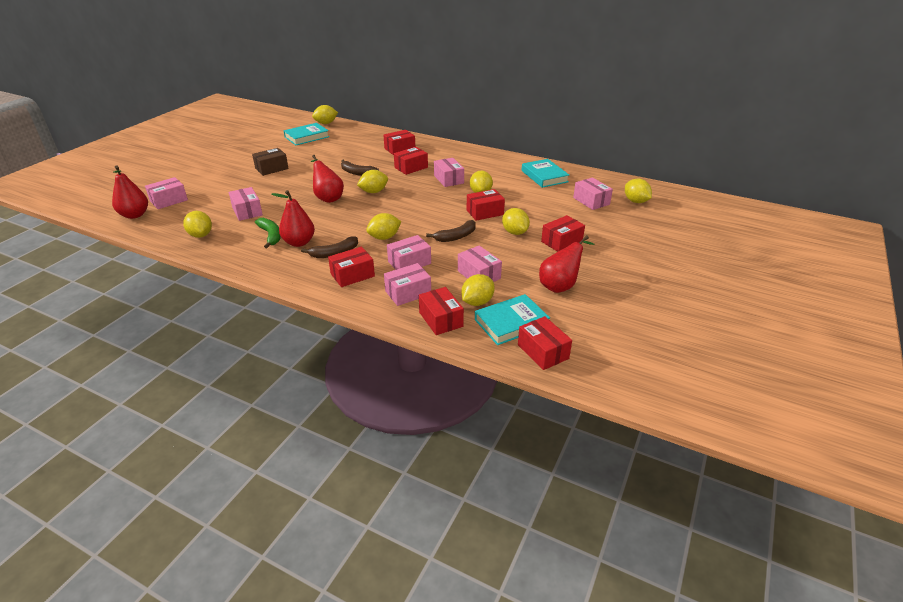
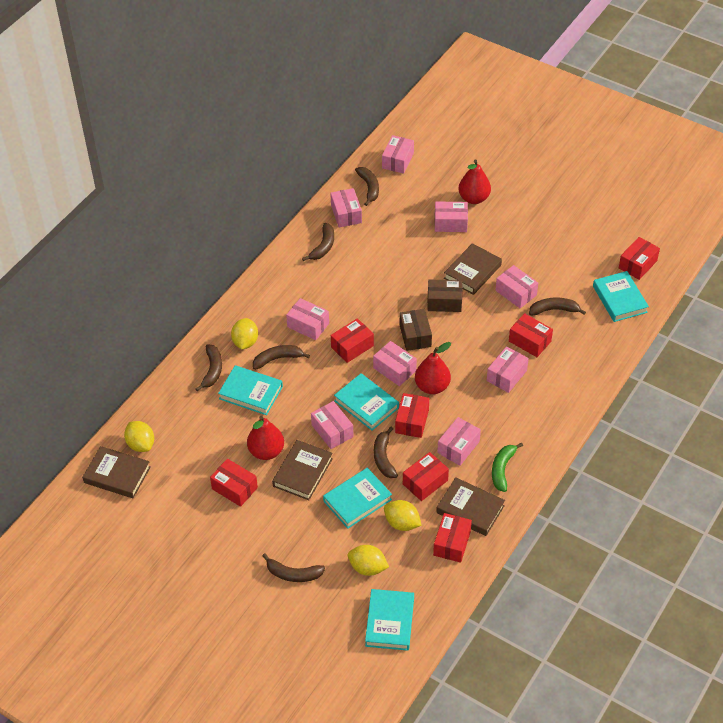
brown banana: [301,236,358,258] [341,160,379,176] [426,220,476,242] = 3 -> [195,345,222,391] [253,345,310,370] [262,553,325,582] [302,223,334,261] [355,167,379,206] [374,427,398,478] [529,297,586,316] = 7
brown book: none = 0 -> [82,446,151,498] [272,440,333,500] [436,477,505,536] [444,243,502,295] = 4
brown box: [252,148,289,176] = 1 -> [400,309,432,351] [427,279,462,312] = 2
pink box: [145,177,188,209] [229,187,263,221] [384,263,431,306] [387,235,431,270] [434,158,464,187] [458,245,502,282] [573,178,613,210] = 7 -> [286,298,329,340] [311,401,354,449] [330,188,362,227] [373,341,417,386] [382,135,414,174] [435,201,468,232] [437,417,481,466] [487,346,529,393] [496,265,538,308] = 9
red pear: [112,165,148,219] [272,190,315,247] [311,155,344,203] [539,235,595,293] = 4 -> [247,416,284,460] [415,342,451,394] [458,159,491,204] = 3
turquoise book: [283,123,329,145] [475,294,550,345] [522,159,569,188] = 3 -> [218,365,283,415] [323,468,392,529] [334,373,399,430] [365,589,414,651] [593,271,649,322] = 5
yellow lemon: [183,211,212,238] [312,105,338,124] [357,170,388,193] [366,213,401,240] [461,274,495,306] [470,171,493,193] [502,208,530,235] [625,179,652,203] = 8 -> [124,421,154,452] [231,318,258,349] [348,545,389,576] [384,500,422,531] = 4

